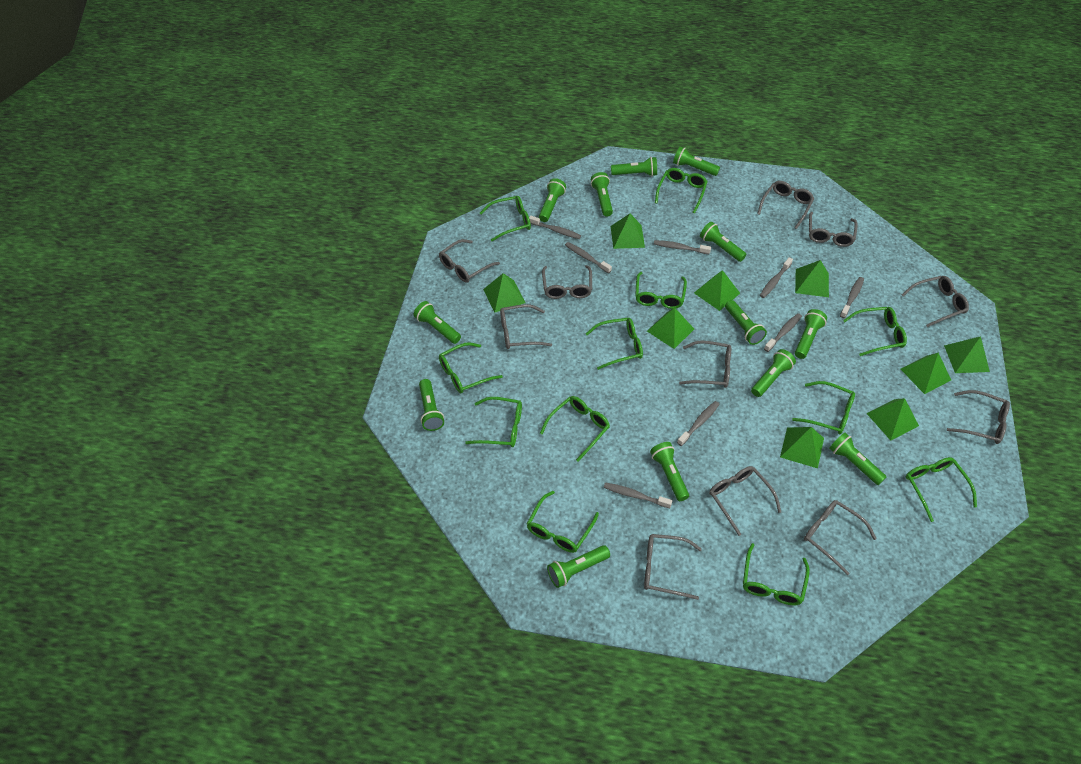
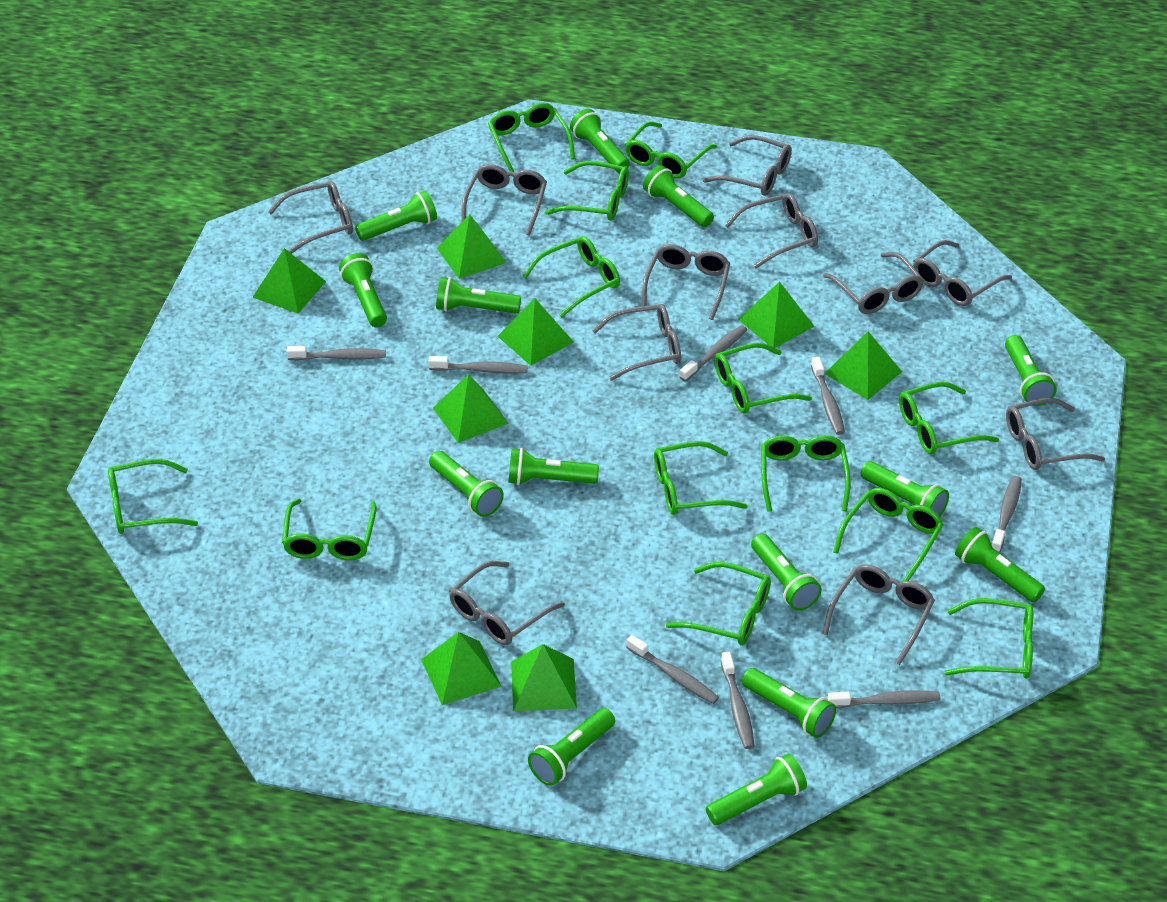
green flashlight: [414,301,461,344] [419,379,444,431] [539,178,566,222] [547,545,610,588] [591,172,613,216] [611,157,657,176] [650,442,689,501] [673,146,720,176] [700,222,746,262] [725,300,767,345] [751,349,796,397] [795,309,827,359] [829,433,886,485] = 13 -> [339,253,387,327] [355,191,437,241] [429,451,504,517] [436,277,521,314] [508,448,599,485] [528,708,615,786] [570,109,630,173] [643,165,714,227] [706,754,807,825] [742,668,836,738] [751,534,822,611] [861,461,949,517] [955,527,1045,602] [1005,335,1056,406] = 14
green glasses: [439,342,503,393] [465,397,522,447] [480,196,531,242] [527,491,599,553] [540,396,610,462] [585,318,643,370] [635,272,687,309] [655,168,708,214] [743,543,810,606] [792,381,855,434] [843,307,907,356] [906,457,977,522] = 12 -> [108,459,198,534] [282,499,377,560] [488,103,575,172] [523,236,620,317] [546,161,629,221] [625,121,717,179] [654,441,747,515] [666,562,771,645] [714,343,812,413] [761,435,851,512] [833,488,944,581] [899,382,999,454] [945,598,1033,679] = 13
green pyramid: [483,273,526,312] [611,214,645,249] [647,308,694,349] [694,270,740,311] [780,427,824,468] [795,260,829,297] [866,398,919,441] [901,353,951,394] [944,336,990,373] = 9 -> [252,248,326,313] [421,632,501,705] [433,374,509,443] [437,214,507,279] [497,298,574,366] [511,644,577,711] [738,282,815,348] [824,331,902,400] = 8

